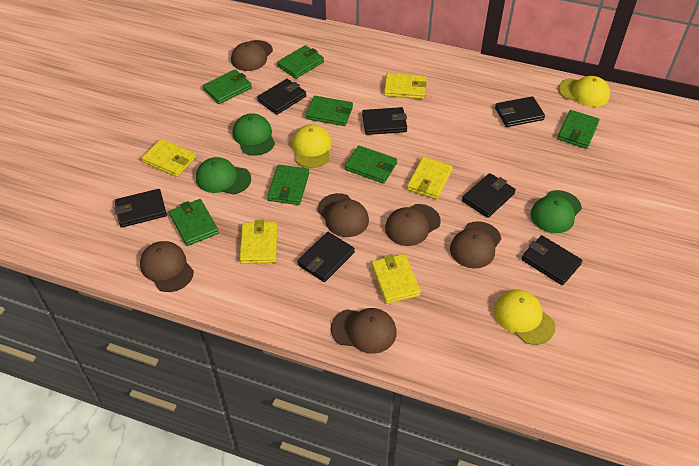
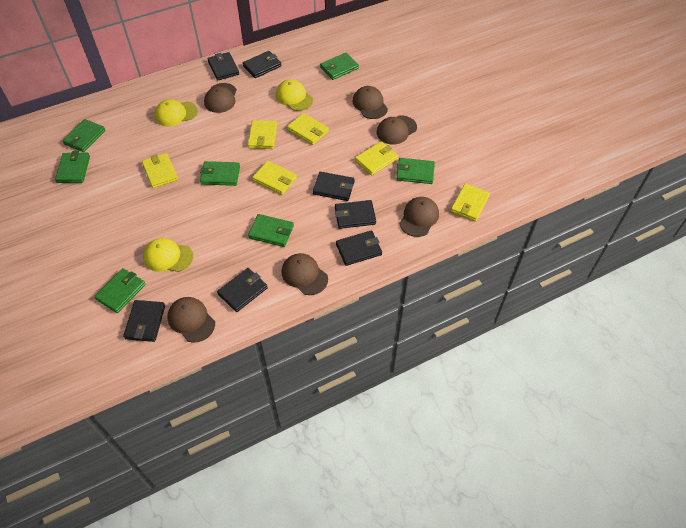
green cap: [196,157,251,195] [232,113,275,156] [531,190,582,233] = 3 -> none = 0
yellow wallet: [142,139,196,177] [240,220,277,264] [371,254,421,304] [384,73,427,99] [407,157,453,199] = 5 -> [142,153,178,188] [248,120,277,149] [252,161,297,195] [287,113,329,145] [355,141,398,175] [451,183,490,222] = 6

